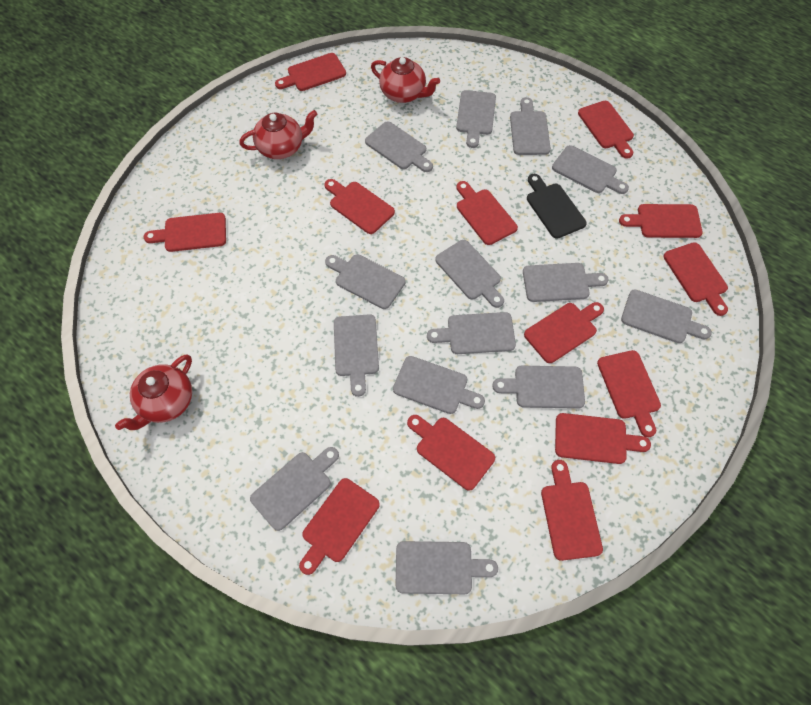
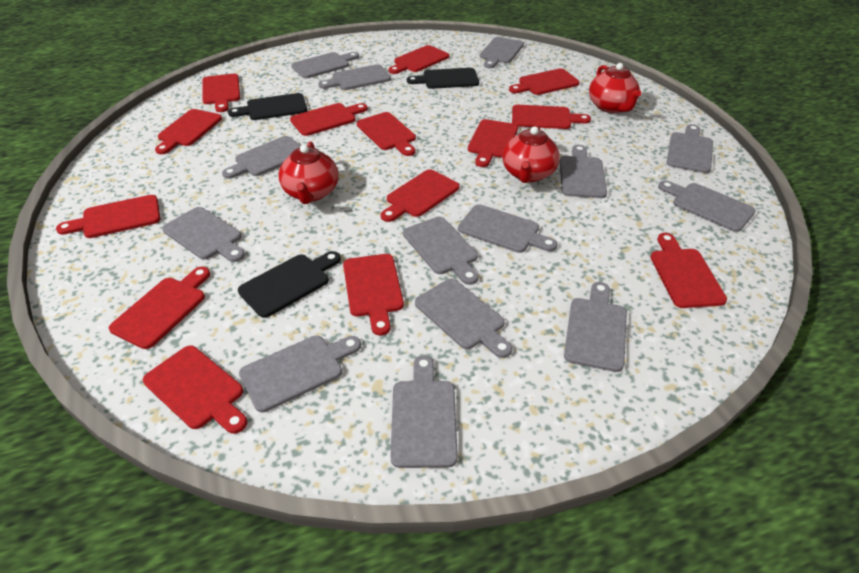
black cutting board: [527,174,587,239] = 1 -> [228,93,307,120] [238,251,341,318] [407,68,479,89] = 3
red cutting board: [144,213,226,252] [275,53,346,91] [299,478,380,575] [324,179,395,234] [407,415,495,491] [456,181,518,245] [524,302,604,363] [541,460,603,561] [555,413,651,464] [578,101,634,159] [597,350,661,437] [619,204,703,238] [663,242,728,316] = 13 -> [56,195,160,238] [109,266,210,349] [143,345,247,434] [155,109,222,154] [202,74,240,112] [290,103,368,136] [343,254,404,335] [357,112,416,156] [381,169,460,222] [389,45,449,74] [468,119,518,167] [509,69,580,95] [512,105,591,129] [651,233,727,308] = 14

